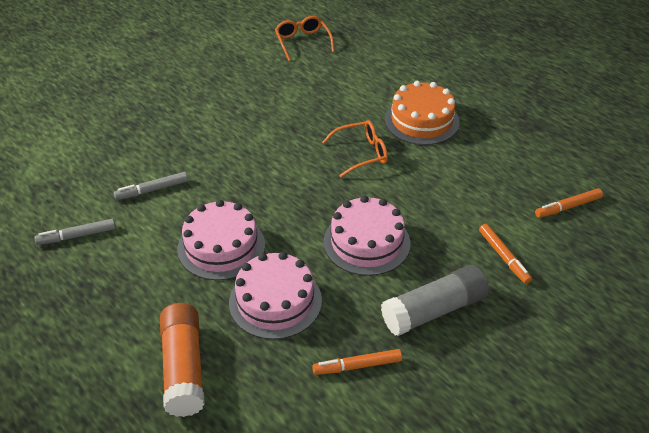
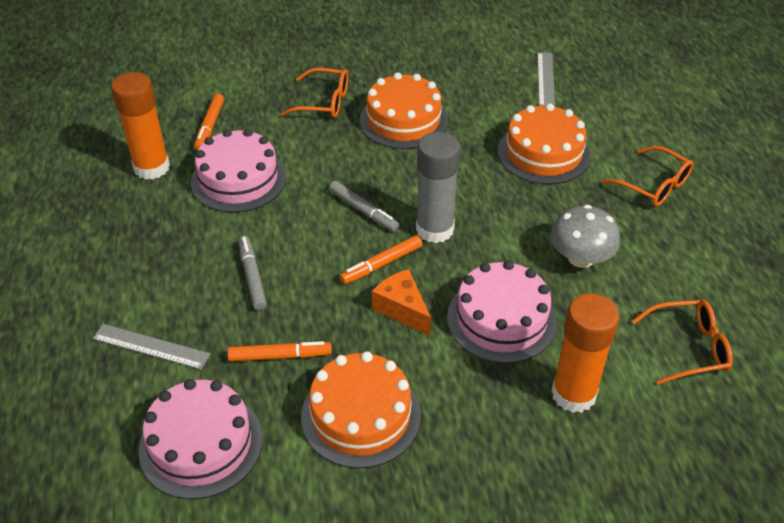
grey mushroom: none = 0 -> [550,204,620,268] = 1
grey ruler: none = 0 -> [92,324,210,370] [537,52,555,107] = 2
orange cake: [385,81,459,145] = 1 -> [301,351,421,469] [360,72,448,149] [498,103,591,184] = 3
orange cheese: none = 0 -> [372,269,431,336] = 1
orange glasses: [275,16,335,61] [322,120,388,178] = 2 -> [281,68,348,118] [602,146,694,206] [632,300,733,385] = 3
orange glue stick: [160,303,205,417] = 1 -> [111,72,170,180] [551,293,619,413] = 2

